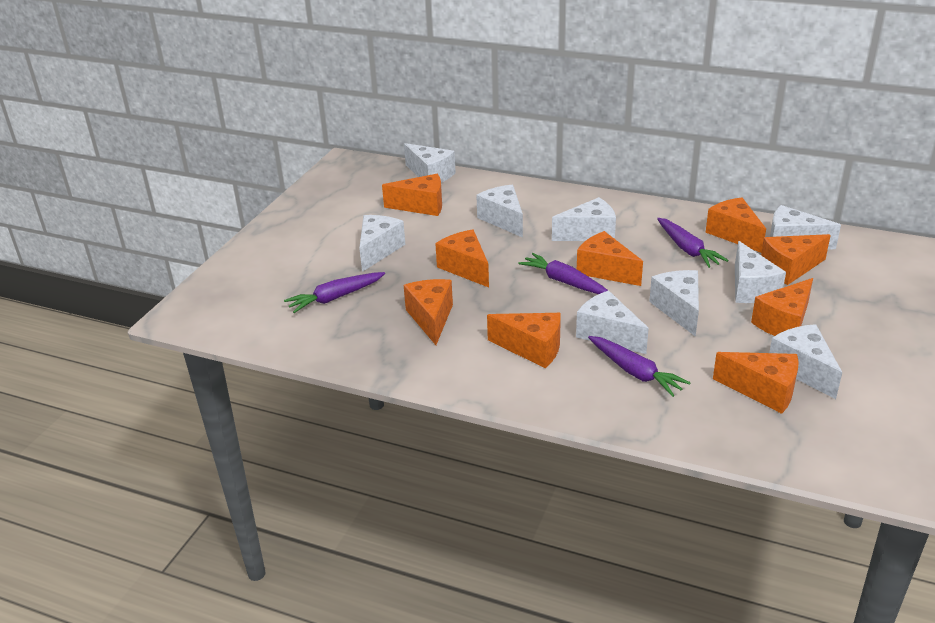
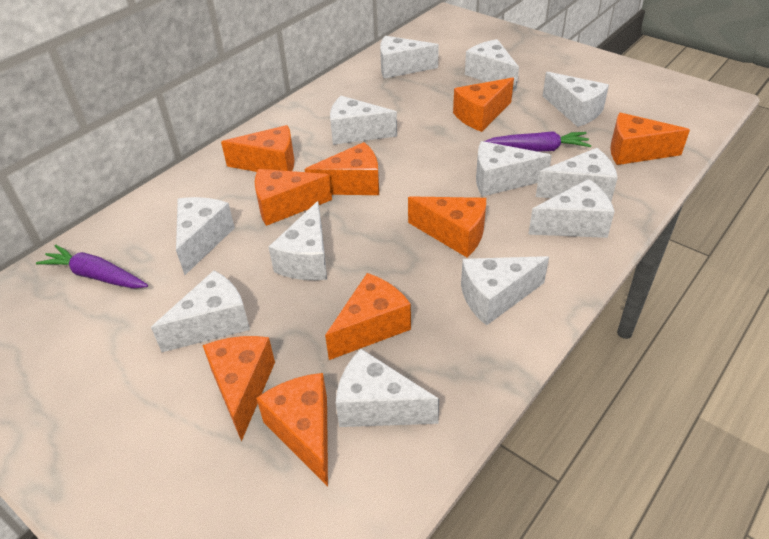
purple carrot: [284,272,385,313] [518,253,608,294] [588,336,691,397] [657,218,728,268] = 4 -> [36,244,148,289] [484,131,592,152] = 2
white cheese: [359,215,405,272] [404,143,456,183] [476,185,523,238] [552,197,616,241] [576,290,649,354] [649,270,699,337] [735,241,786,303] [769,324,842,399] [770,205,841,249] = 9 -> [151,270,250,352] [176,197,235,275] [269,201,327,280] [330,96,397,145] [336,349,439,427] [380,36,439,79] [461,256,549,326] [465,39,519,91] [476,141,552,197] [528,179,615,238] [536,148,618,201] [543,72,609,127] = 12

